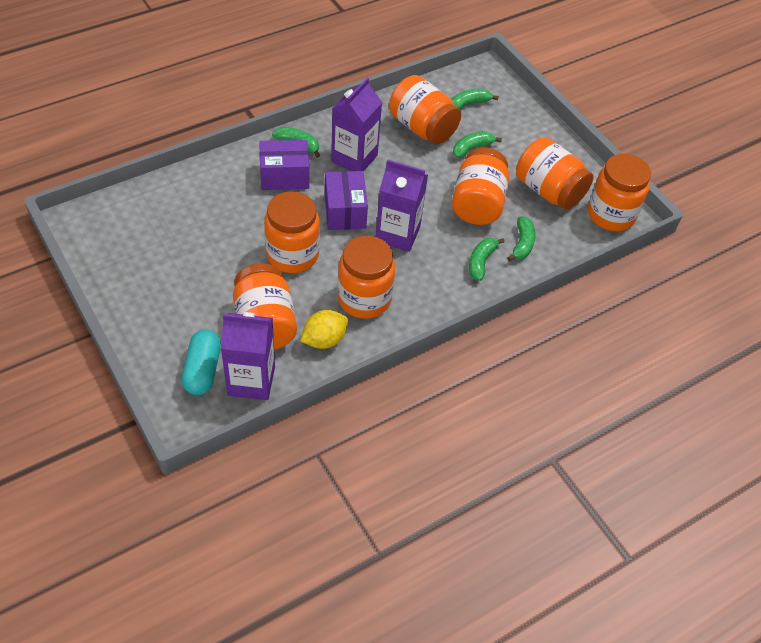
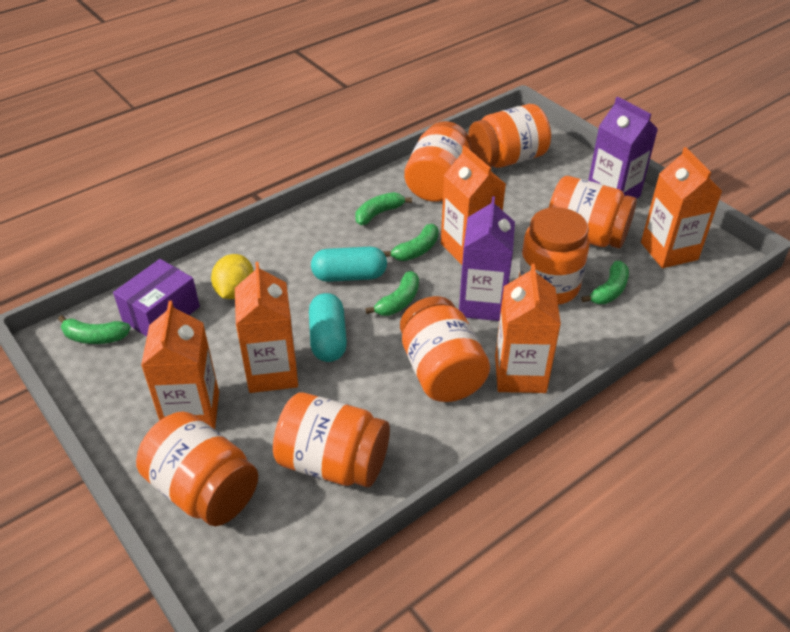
orange carton: none = 0 -> [141,301,219,429] [235,262,298,393] [441,145,506,265] [495,264,561,393] [641,147,722,268] = 5
purple box: [259,140,309,190] [325,171,368,230] = 2 -> [113,259,200,337] = 1
purple carton: [221,312,275,400] [331,78,382,172] [376,160,428,252] = 3 -> [459,196,515,321] [588,96,658,199] = 2
turquoise capsule: [182,329,221,395] = 1 -> [309,293,347,362] [311,247,387,282] = 2

